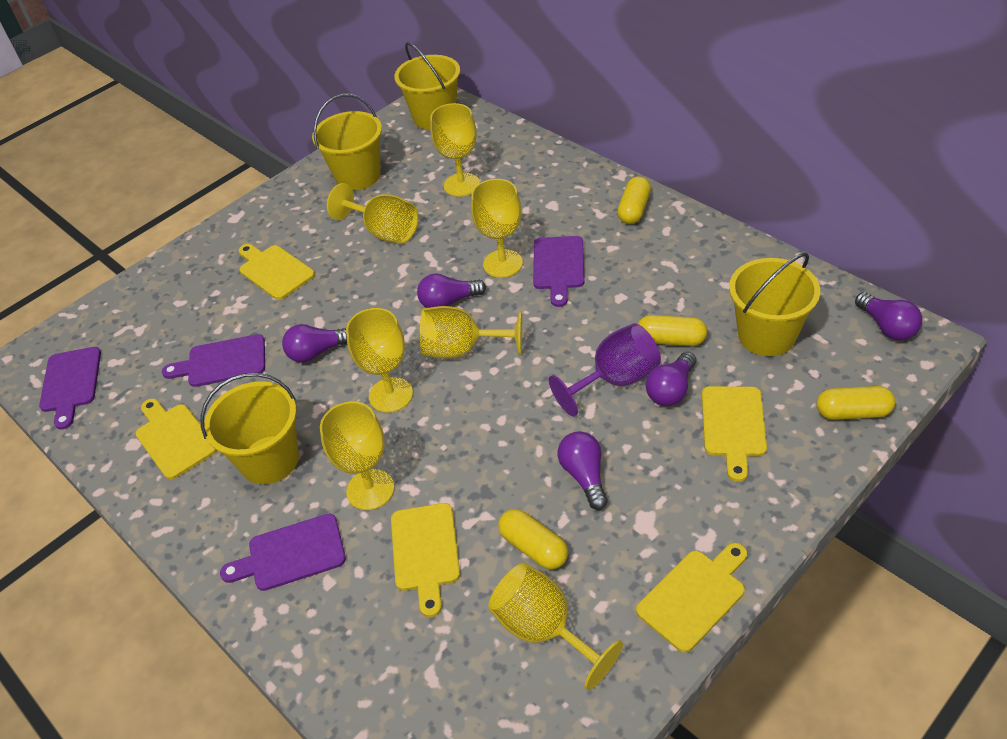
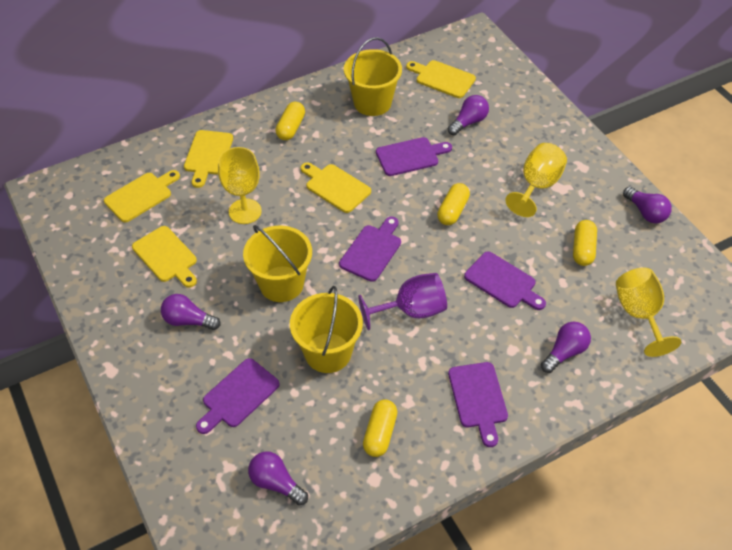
purple cutting board: [39,347,101,430] [162,334,265,387] [220,513,346,591] [533,236,585,307] = 4 -> [196,358,280,434] [339,217,401,282] [376,137,452,176] [448,362,508,447] [464,251,546,310] = 5
yellow bucket: [201,373,299,484] [312,94,382,190] [394,42,460,130] [729,253,820,356] = 4 -> [243,225,312,302] [290,286,363,373] [344,37,402,116] = 3
yellow goblet: [320,402,394,510] [327,183,418,244] [346,308,413,413] [420,306,522,358] [430,103,480,197] [471,179,523,278] [488,563,623,690] = 7 -> [218,147,262,224] [505,143,567,217] [616,268,681,357] = 3

